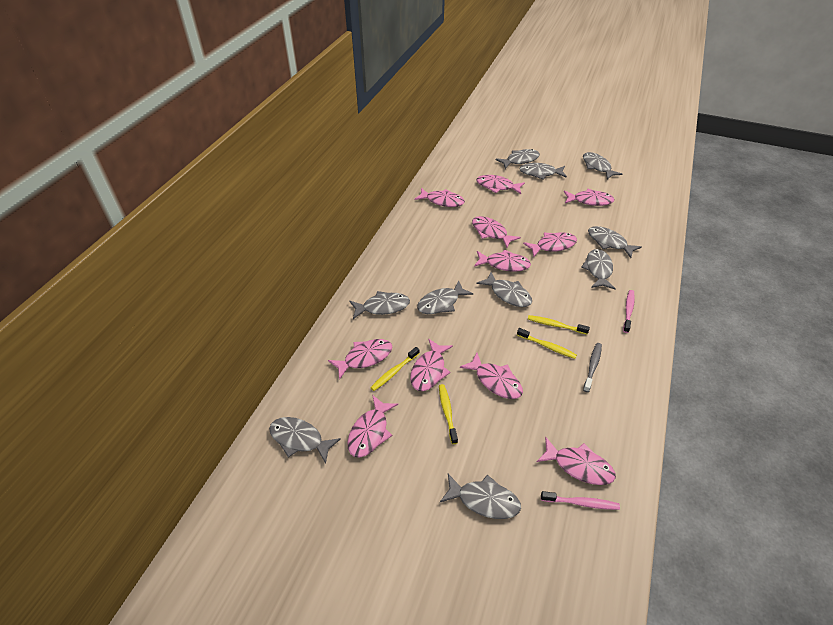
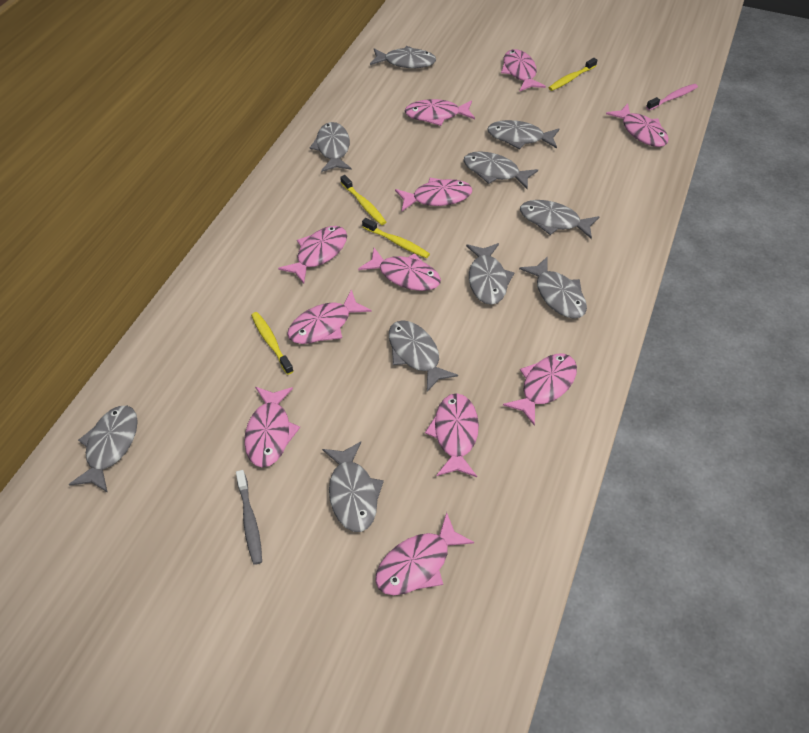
pink toothbrush: [541,491,620,510] [623,290,635,333] = 2 -> [646,84,698,111] = 1

